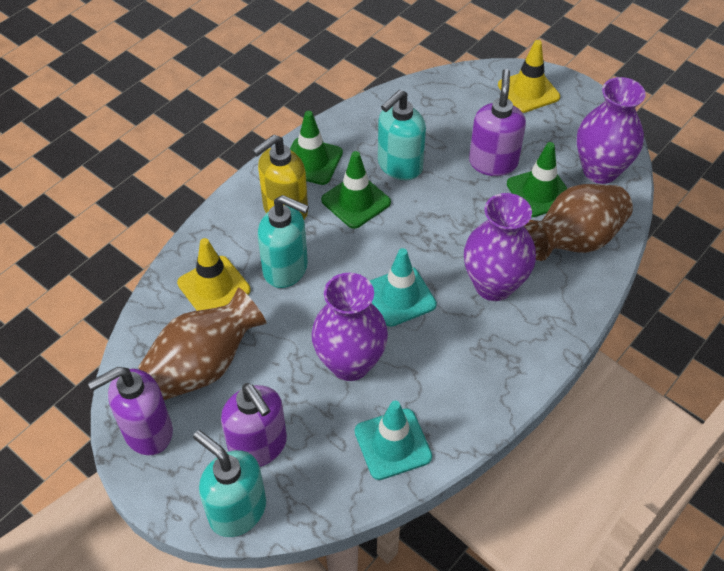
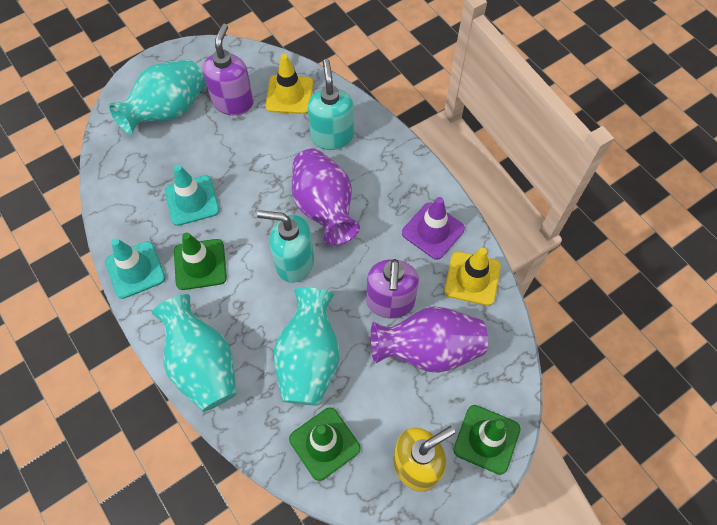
brown vase: [138,288,267,400] [524,184,633,261] = 2 -> none = 0
purple soap dispenser: [88,367,173,456] [221,383,287,467] [469,69,526,176] = 3 -> [203,24,254,115] [366,259,419,318] = 2
purple traffic cone: none = 0 -> [402,197,465,260] = 1
purple vase: [311,273,388,381] [464,193,536,301] [577,77,646,184] = 3 -> [292,149,360,246] [370,307,488,373] = 2
turquoise soap dispenser: [193,430,266,537] [258,195,309,288] [378,90,426,180] = 3 -> [257,210,314,283] [308,59,354,150] = 2
turquoise vase: none = 0 -> [108,60,205,135] [152,294,237,412] [273,288,340,405] = 3

